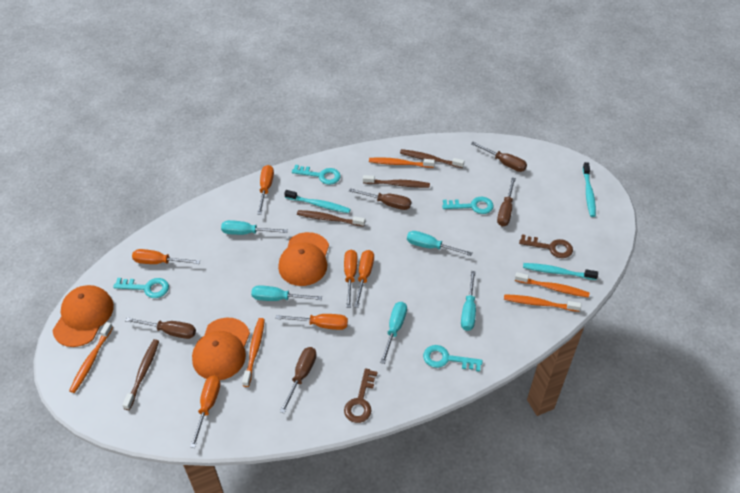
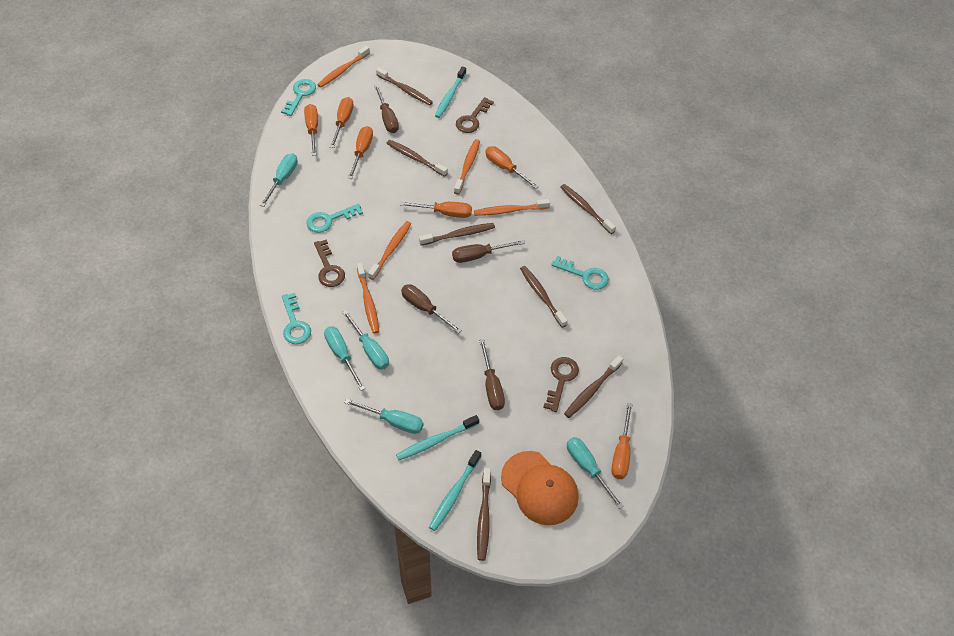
brown key: [344,368,377,423] [519,234,573,258] = 2 -> [314,240,345,287] [456,97,494,133] [543,357,579,412] = 3
brown screwdriver: [125,317,196,339] [280,347,317,413] [349,188,411,210] [471,142,527,172] [497,178,516,226] = 5 -> [374,85,399,133] [401,284,462,334] [452,240,525,263] [479,339,505,410] = 4
brown toothbrush: [122,339,159,410] [297,210,365,227] [363,175,430,188] [400,149,464,168] = 4 -> [376,67,433,106] [386,140,448,177] [419,223,495,246] [477,468,491,561] [520,266,568,328] [560,184,616,234] [564,355,623,418] = 7
orange cap: [52,285,114,347] [192,318,250,380] [278,232,329,286] = 3 -> [501,451,579,525] = 1

